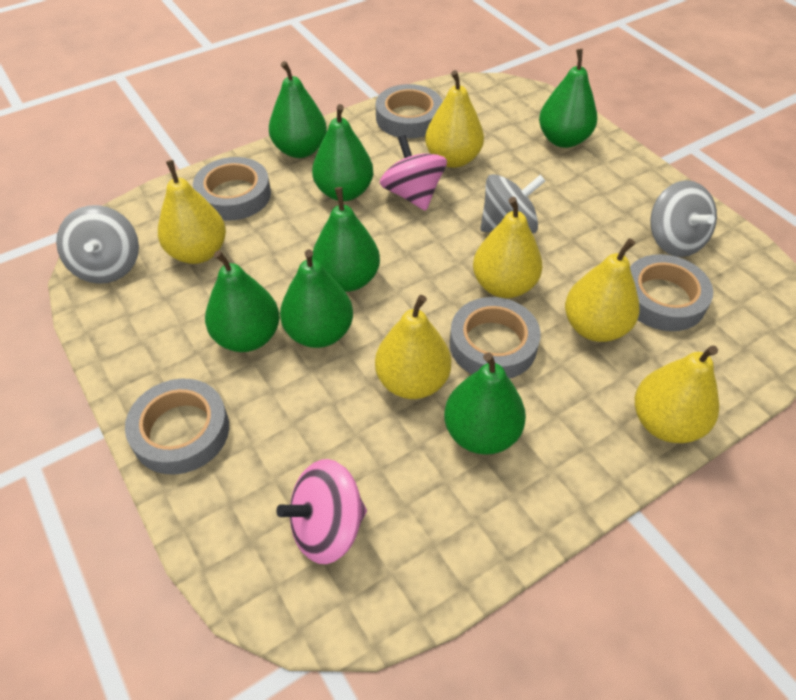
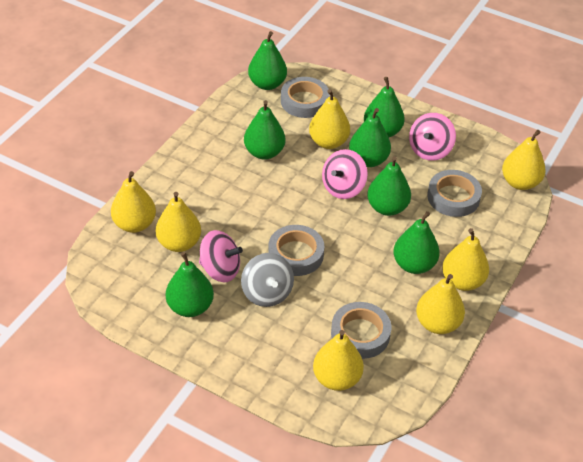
grey spinning top: [56,205,139,284] [480,174,545,234] [650,180,717,257] = 3 -> [241,253,294,307] = 1
grey tape: [125,379,229,475] [193,157,271,221] [376,84,443,138] [449,297,541,379] [630,254,713,331] = 5 -> [268,225,324,276] [281,77,329,118] [331,302,391,359] [427,170,482,217] = 4
pink spinning top: [276,459,367,564] [380,135,447,211] = 2 -> [199,230,243,282] [322,149,368,199] [409,113,456,161] = 3
yellow pear: [158,160,226,264] [375,295,451,399] [425,70,484,168] [473,197,542,298] [565,238,640,342] [635,346,719,443] = 6 -> [111,171,156,233] [156,192,201,252] [309,89,350,149] [313,330,364,391] [416,274,465,334] [442,228,489,291] [502,130,546,190] = 7

